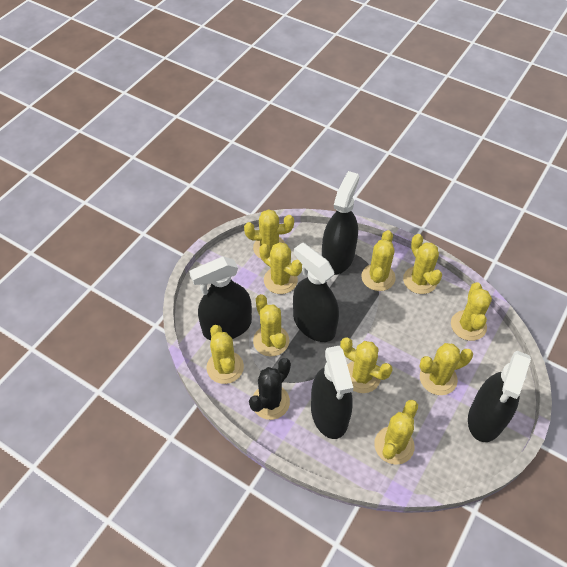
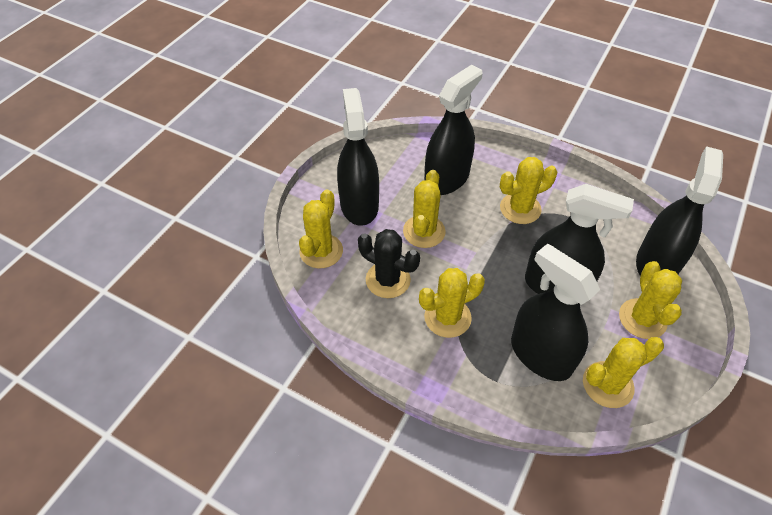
yellow cactus: [206,325,244,384] [244,209,294,259] [253,294,289,356] [259,242,302,294] [340,337,393,393] [361,230,396,291] [374,400,418,465] [403,234,442,294] [419,343,473,395] [451,282,492,341] = 10 -> [299,189,343,268] [403,170,446,248] [419,268,485,338] [500,157,557,224] [583,337,664,408] [619,261,682,339] = 6

